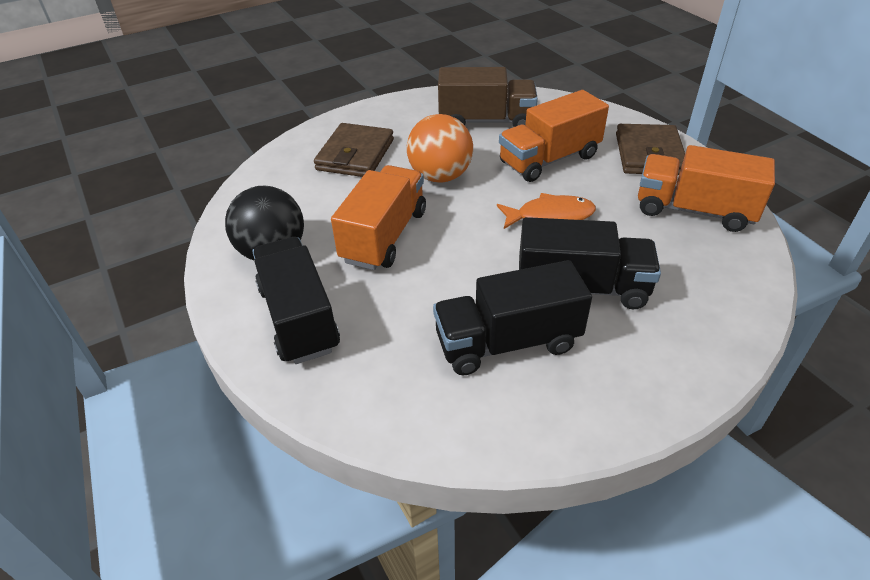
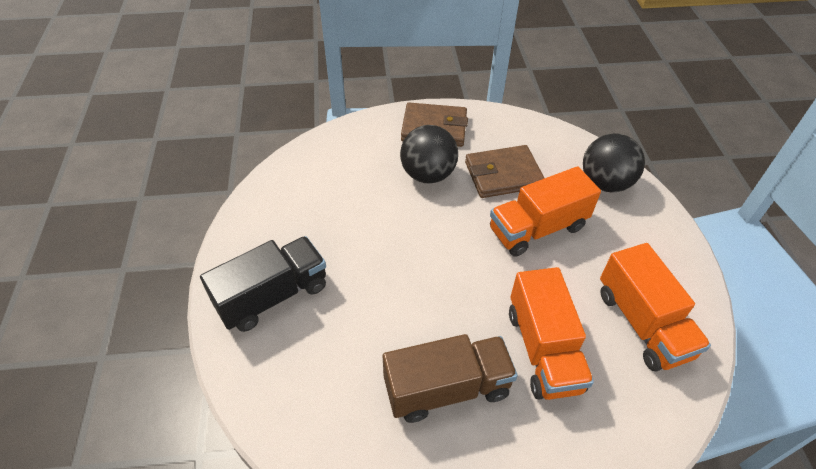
black ball: [225,186,304,261] = 1 -> [400,125,458,184] [583,133,645,192] = 2
black truck: [252,237,340,364] [433,260,592,375] [519,217,661,309] = 3 -> [200,236,326,332] = 1
orange ball: [407,114,473,183] = 1 -> none = 0
orange fish: [497,193,596,229] = 1 -> none = 0

